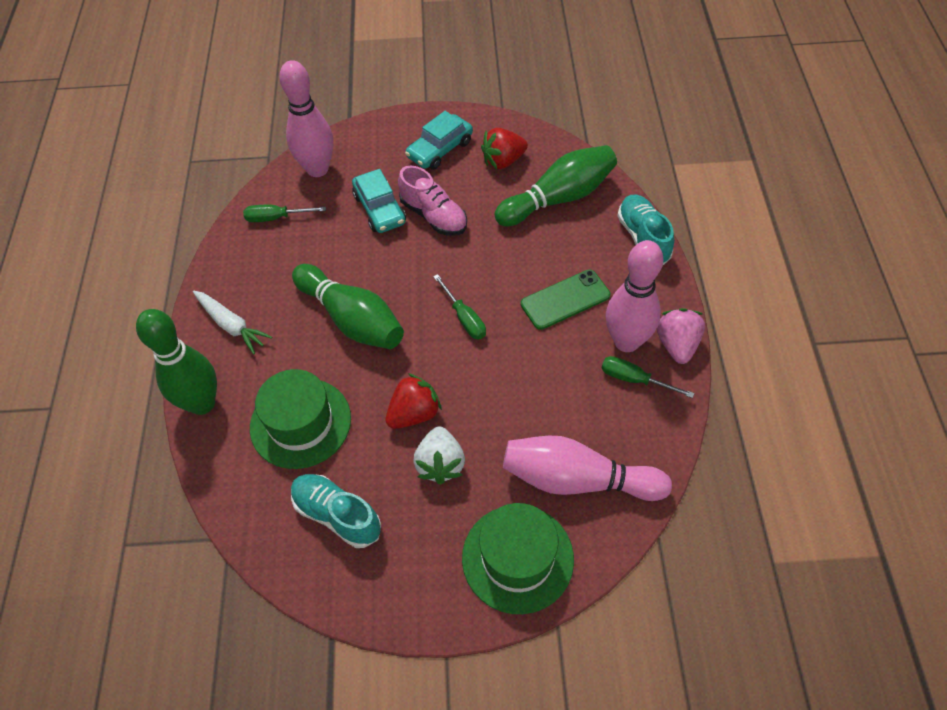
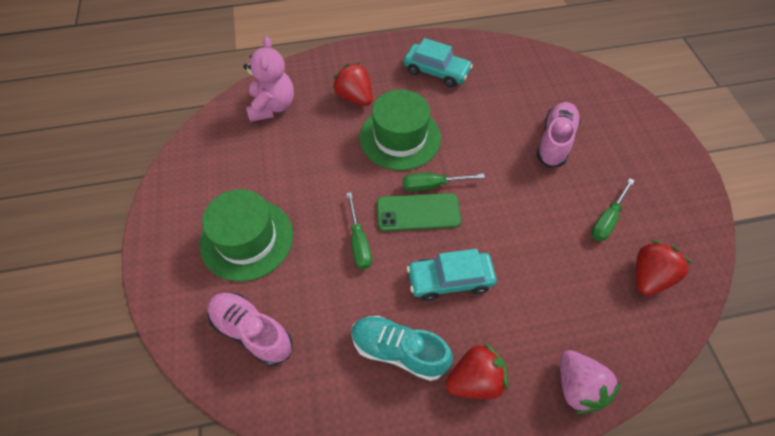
green bowling pin: [136,309,217,415] [292,264,404,349] [494,145,617,227] = 3 -> none = 0
pink bowling pin: [279,60,333,177] [503,436,672,501] [606,240,663,352] = 3 -> none = 0
pink shoe: [398,166,467,236] = 1 -> [208,293,293,366] [536,102,581,167] = 2
pink teddy bear: none = 0 -> [243,36,294,122] = 1
red strawberry: [386,373,442,429] [481,128,528,169] = 2 -> [332,62,373,106] [446,343,508,399] [636,240,692,296] = 3
turquoise shoe: [291,474,381,548] [617,194,674,265] = 2 -> [351,316,453,381] = 1
white carrot: [193,291,272,354] = 1 -> none = 0
white strawberry: [413,427,465,485] = 1 -> none = 0

